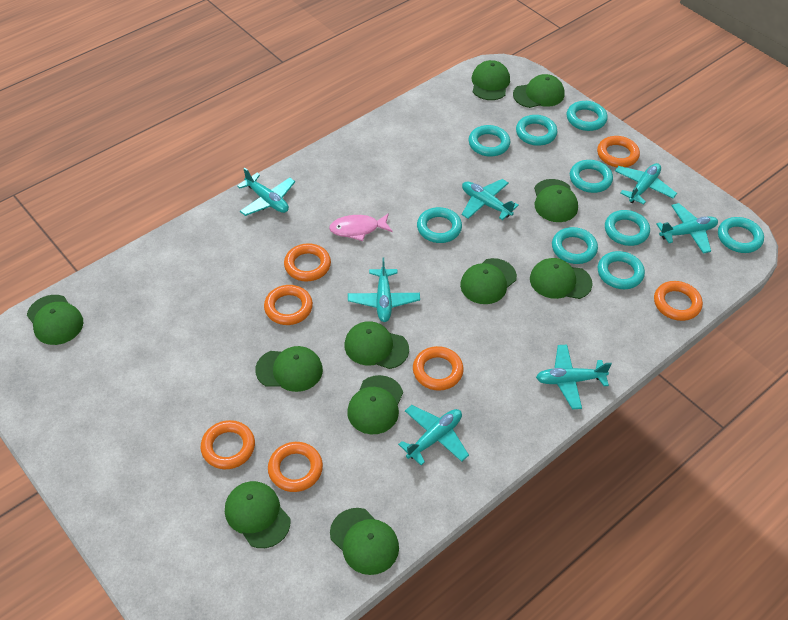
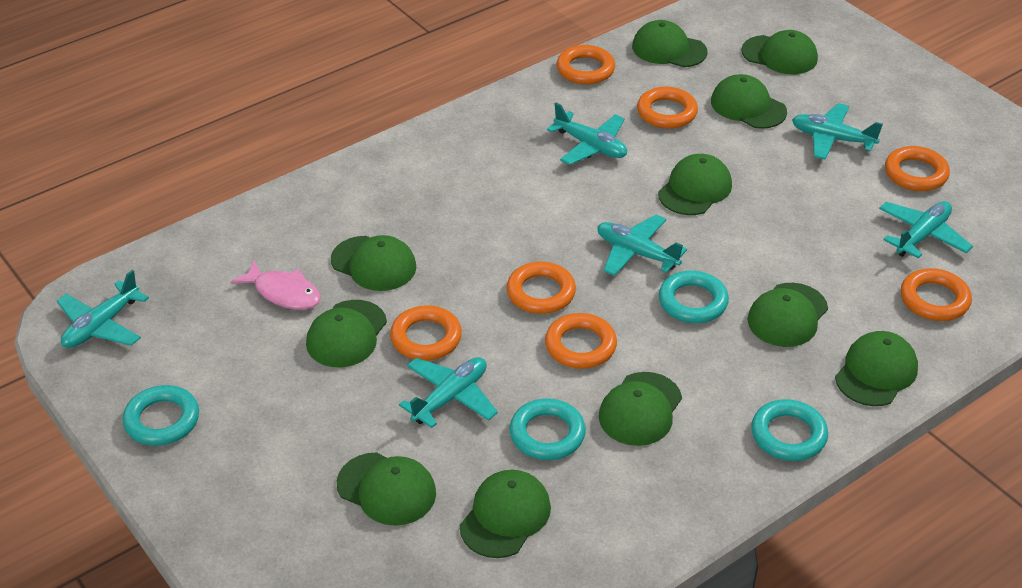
turquoise plane: [237,167,295,216] [348,257,420,322] [398,405,469,465] [462,179,519,220] [536,344,612,409] [615,163,677,205] [657,203,718,254] = 7 -> [57,270,149,348] [399,357,498,428] [547,103,627,165] [597,215,687,276] [792,103,883,160] [879,201,973,258] = 6
turquoise ring: [417,207,462,243] [469,125,510,157] [516,115,557,146] [552,227,598,264] [567,101,608,131] [570,160,613,193] [598,251,645,289] [605,210,650,246] [718,217,764,253] = 9 -> [123,385,199,446] [509,398,586,460] [659,270,729,323] [751,399,828,461] = 4

